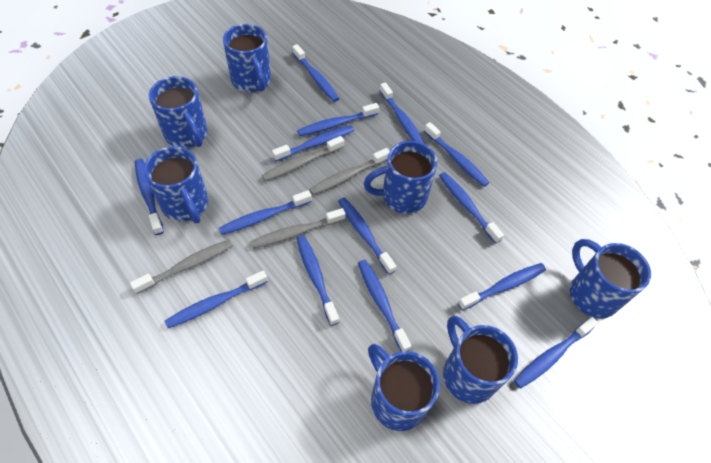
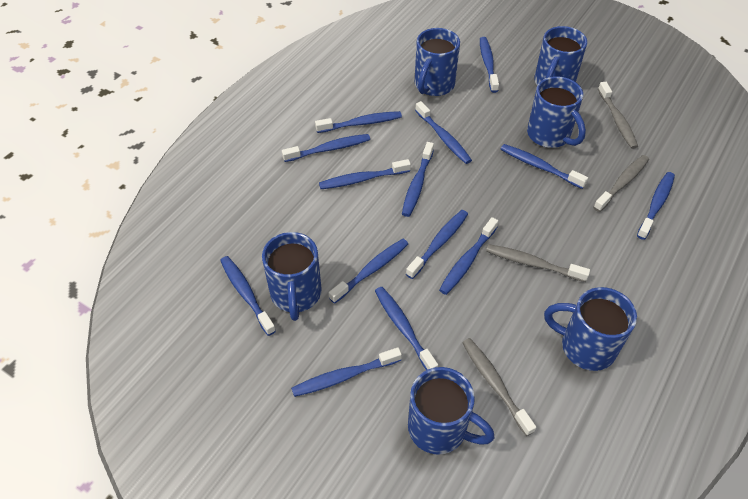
blue mug: [144,146,208,223] [149,76,208,148] [223,24,271,92] [364,141,438,214] [368,344,440,431] [443,316,518,404] [570,239,651,319] = 7 -> [262,232,322,321] [408,367,495,455] [415,28,460,96] [527,76,586,148] [534,26,587,86] [544,287,637,371] = 6

